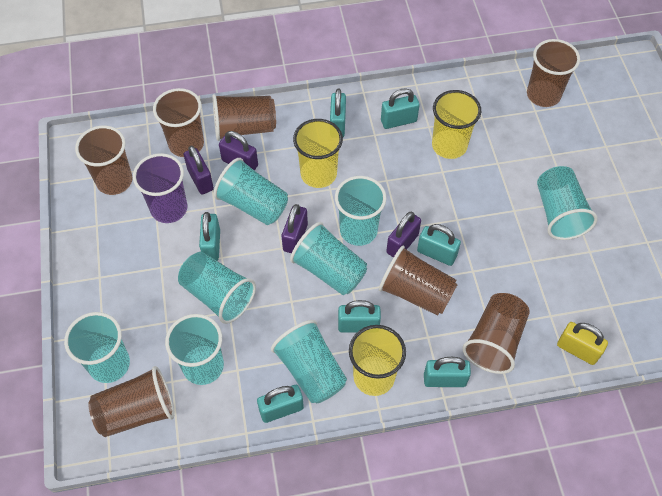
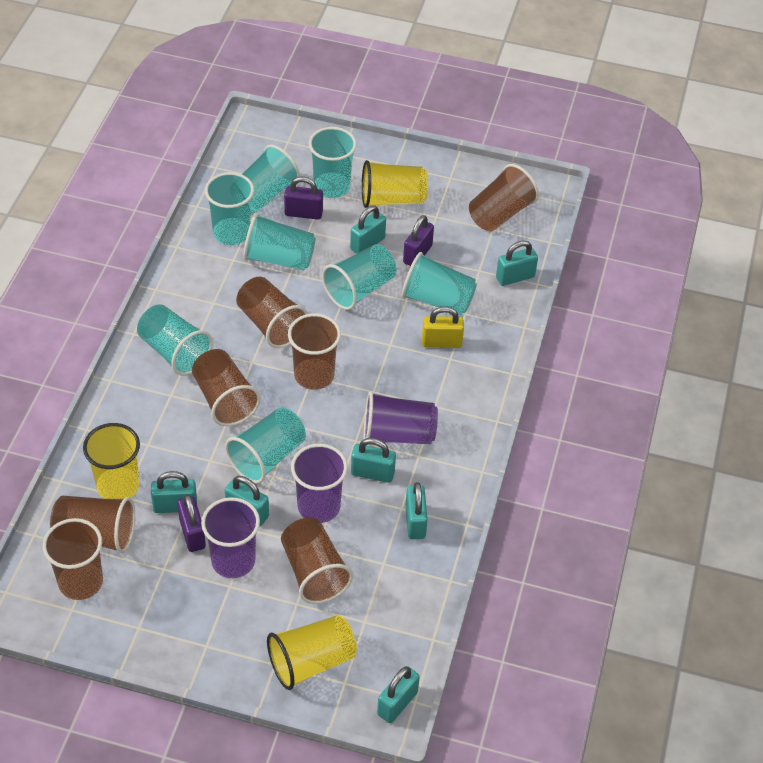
purple cup: [133,153,187,223] = 1 -> [201,497,260,578] [291,444,348,523] [364,391,438,444] = 3
purple padlock: [183,146,214,194] [219,131,258,171] [282,204,308,253] [386,212,421,258] = 4 -> [177,494,206,552] [284,177,323,220] [403,215,434,266] = 3

